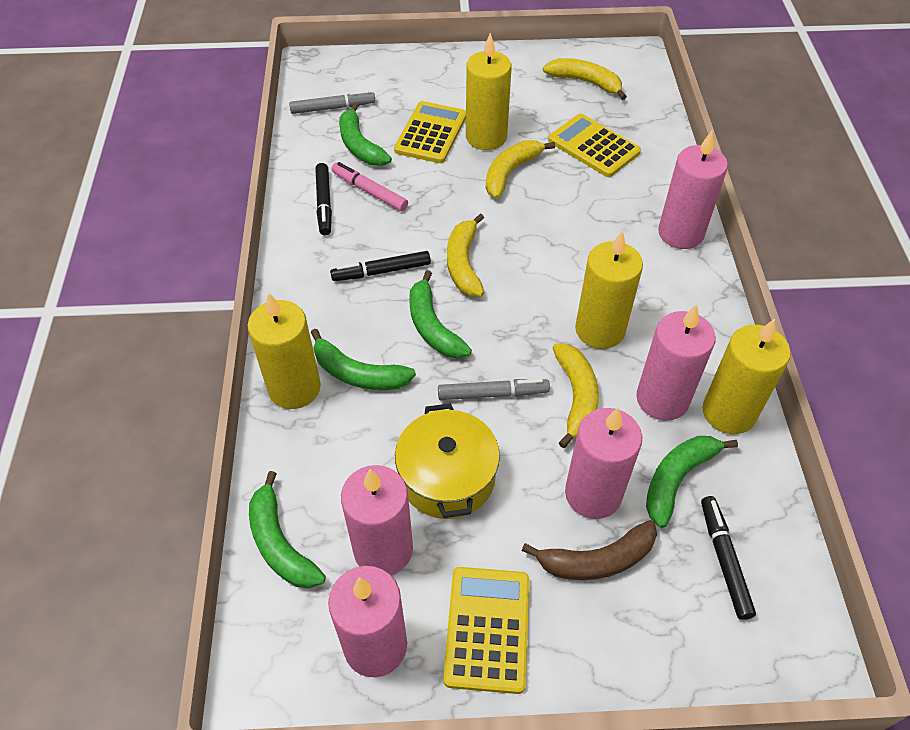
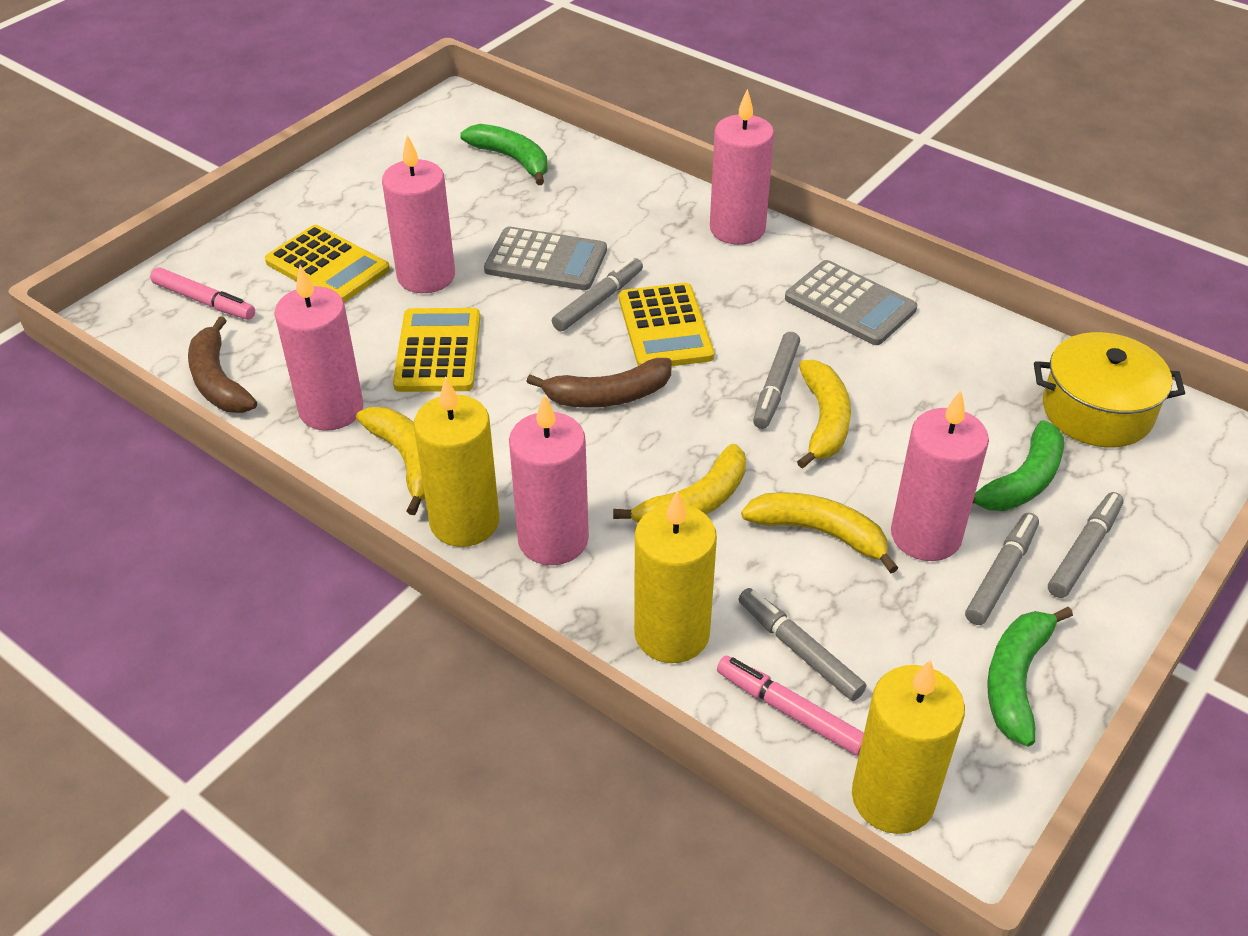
black marker: [315,163,332,236] [330,251,431,281] [701,496,756,620] = 3 -> none = 0
brown banana: [522,520,657,580] = 1 -> [188,316,257,413] [526,358,672,408] = 2
green banana: [249,471,326,588] [311,329,416,390] [339,102,392,166] [409,270,472,359] [646,436,738,528] = 5 -> [460,124,548,185] [973,420,1064,511] [987,607,1073,746] = 3
grey calculator: none = 0 -> [484,227,607,290] [785,260,917,345] = 2
grey marker: [289,90,375,114] [438,379,550,400] = 2 -> [552,257,643,332] [738,588,866,701] [753,332,800,429] [965,513,1039,625] [1048,492,1124,598] = 5
pink marker: [331,162,408,211] = 1 -> [150,267,255,320] [717,656,864,756] = 2
yellow candle: [247,292,321,409] [466,33,512,150] [575,231,643,349] [703,318,791,434] = 4 -> [414,376,499,547] [634,490,717,663] [852,659,965,834] = 3

